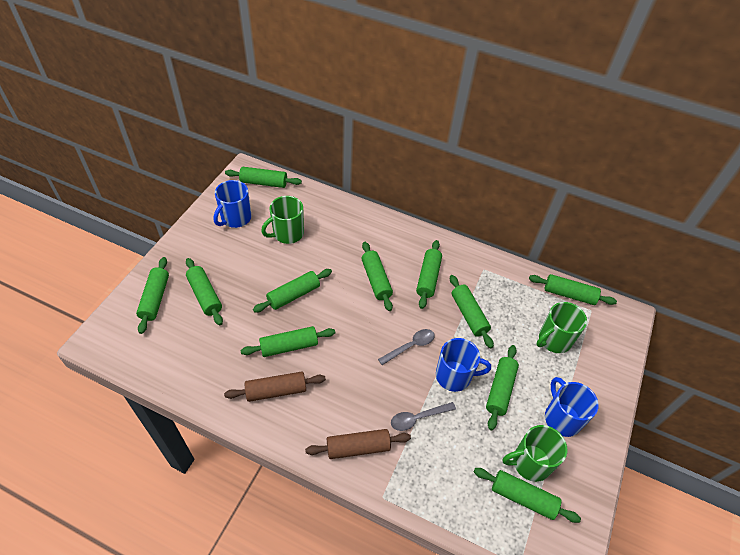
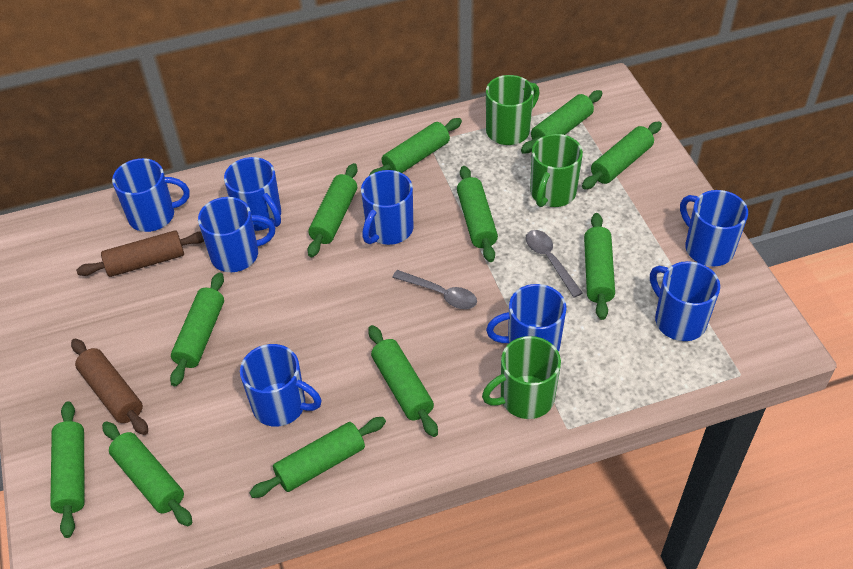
blue mug: [214,180,252,228] [436,338,491,392] [545,377,599,437] = 3 -> [112,158,189,232] [198,197,275,272] [224,157,281,231] [240,344,322,427] [361,170,414,245] [486,284,567,352] [650,261,720,341] [680,190,748,267] = 8

